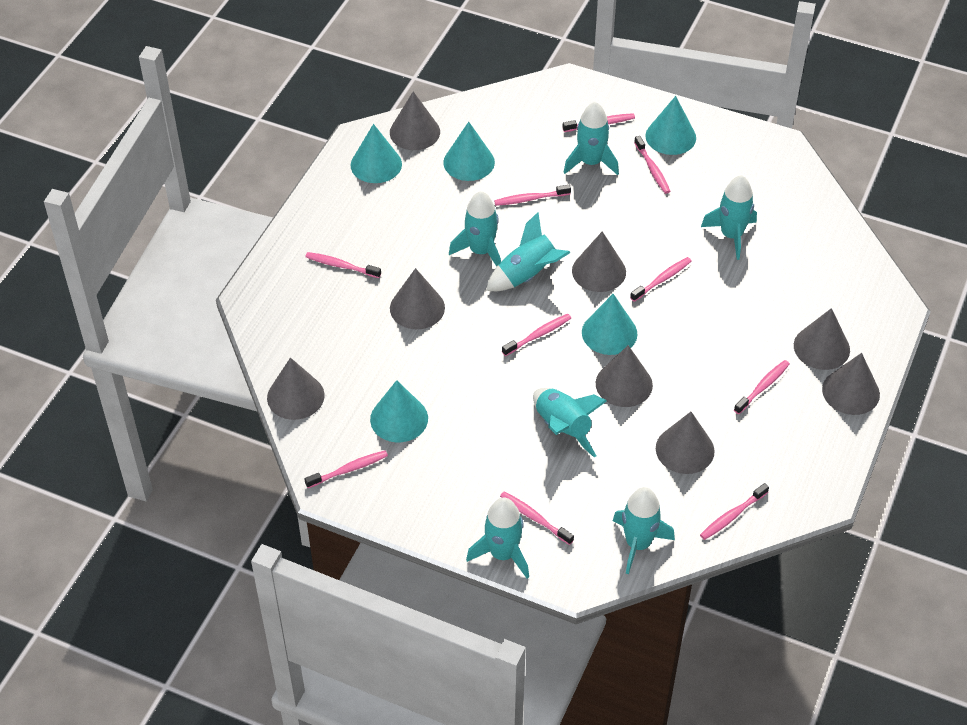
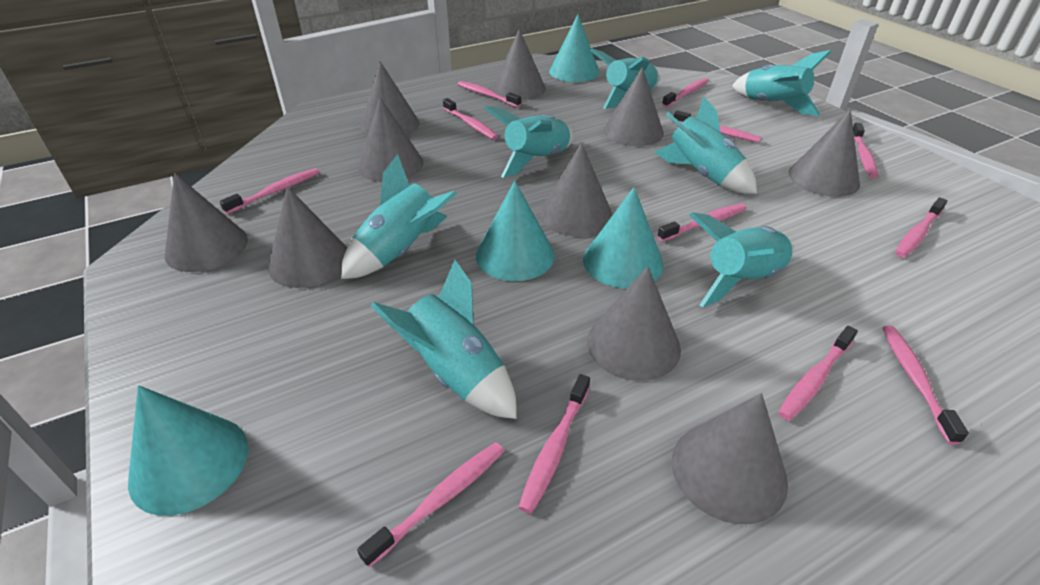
grey cone: [267,358,325,420] [390,91,440,150] [390,268,445,329] [572,231,626,292] [596,345,653,407] [656,412,715,474] [794,308,850,370] [822,353,880,415] = 8 -> [165,173,248,272] [268,186,347,288] [358,97,423,182] [360,61,420,136] [493,29,546,100] [540,143,612,236] [587,267,681,381] [604,67,664,146] [672,393,788,524] [789,109,860,197] = 10
pink toothbrush: [305,252,381,278] [305,450,388,488] [494,185,571,206] [500,492,574,545] [502,314,571,356] [562,113,635,132] [630,257,692,302] [634,136,670,194] [700,483,769,540] [734,360,790,414] = 10 -> [219,168,319,214] [357,442,504,567] [443,98,498,140] [458,81,521,107] [518,374,590,514] [657,203,747,242] [662,78,709,107] [674,110,762,143] [778,326,858,421] [853,123,878,178] [883,326,969,445] [895,197,947,258] = 12
turquoise cone: [351,124,402,183] [370,380,428,442] [443,122,495,181] [582,294,638,355] [645,96,696,155] = 5 -> [128,385,248,516] [476,181,555,281] [549,15,600,82] [583,187,664,288] = 4

